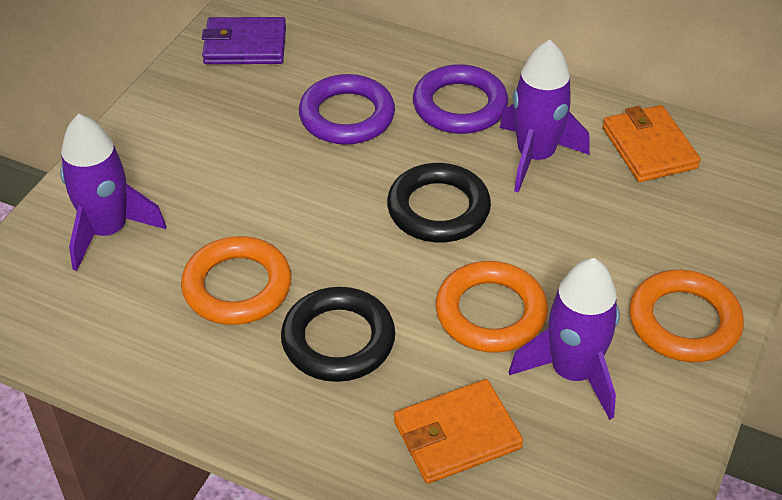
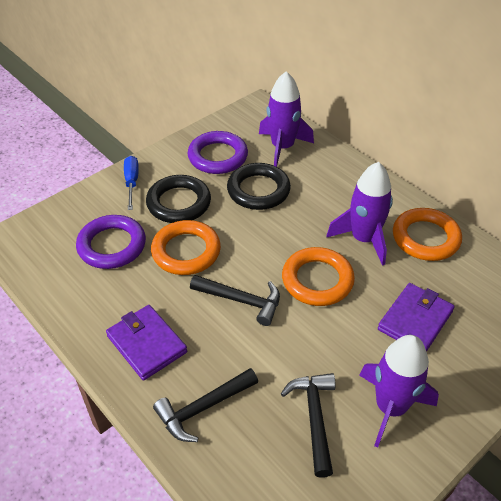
black hammer: none = 0 -> [153,368,258,442] [190,275,280,326] [281,373,336,478] = 3
blue screwdriver: none = 0 -> [124,156,139,210] = 1
orange wallet: [394,379,523,484] [602,105,701,182] = 2 -> none = 0
purple wallet: [202,17,286,64] = 1 -> [106,305,187,381] [378,283,454,352] = 2

